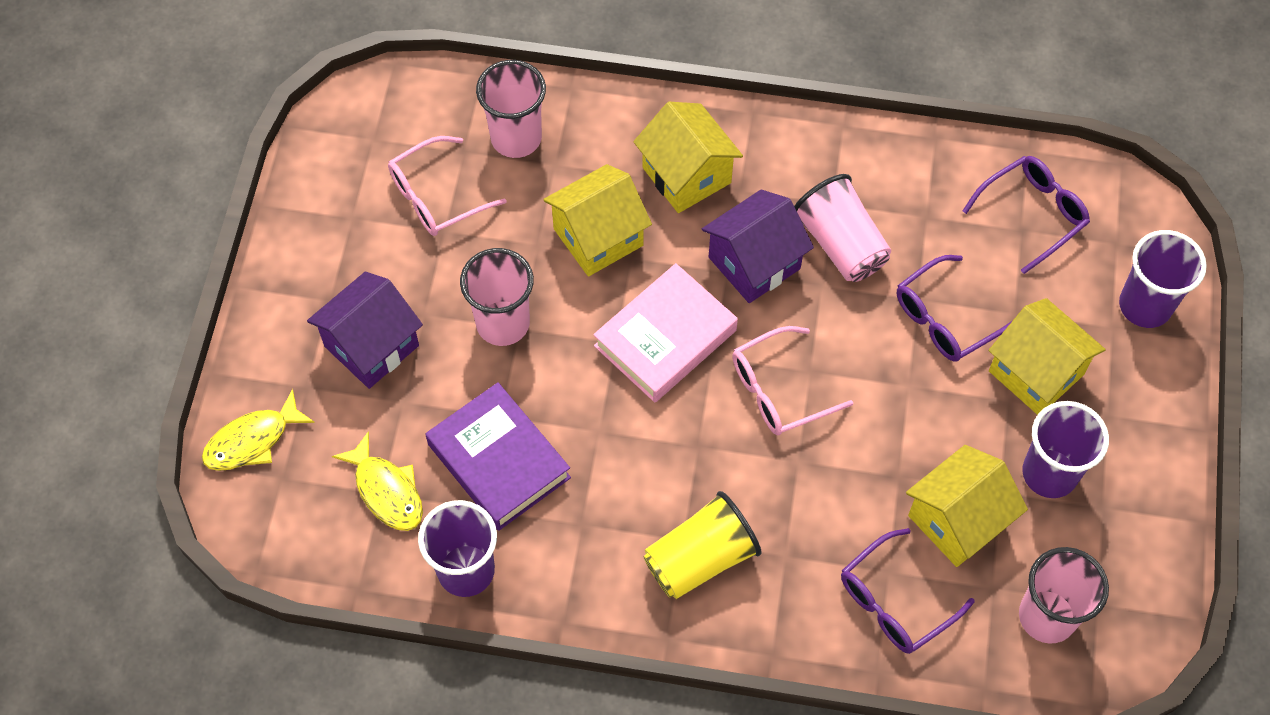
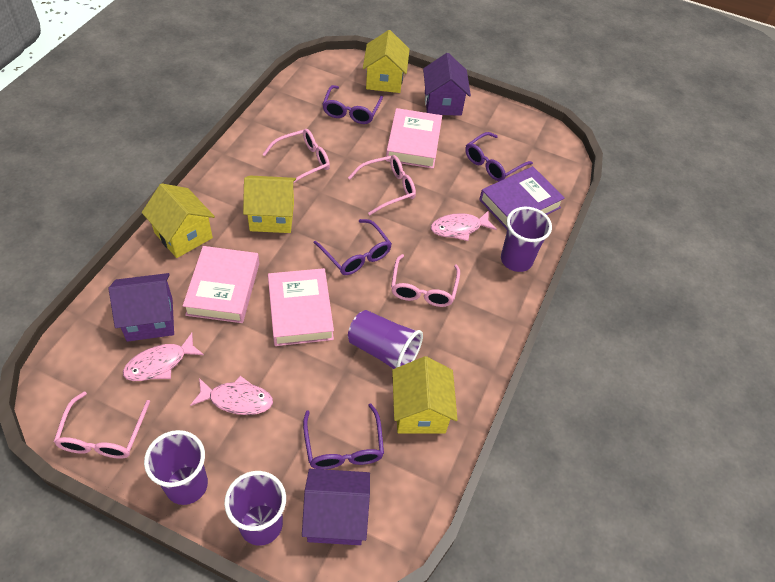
pink book: [593,263,738,403] = 1 -> [183,246,259,323] [268,268,334,346] [386,108,442,169] = 3
pink cup: [460,248,534,346] [476,60,546,158] [794,174,891,282] [1019,547,1109,644] = 4 -> none = 0
pink fish: none = 0 -> [123,333,204,381] [190,376,273,415] [431,211,497,241] = 3
pink glasses: [388,136,507,236] [732,326,854,435] = 2 -> [54,392,150,459] [262,129,330,184] [348,155,416,216] [391,254,460,307] = 4
purple cup: [418,500,497,597] [1022,401,1109,498] [1119,230,1207,328] = 3 -> [144,430,208,505] [224,471,286,546] [348,310,423,369] [501,207,552,272] = 4
purple glasses: [841,528,975,654] [897,255,1013,362] [962,156,1090,274] = 3 -> [303,403,384,469] [314,219,392,275] [322,85,383,124] [465,132,533,181] = 4
purple house: [307,272,423,389] [702,189,814,303] = 2 -> [108,273,174,342] [302,469,370,545] [423,53,471,116] = 3
yellow cup: [643,491,761,599] = 1 -> none = 0
yellow fish: [202,389,315,471] [332,431,423,531] = 2 -> none = 0

